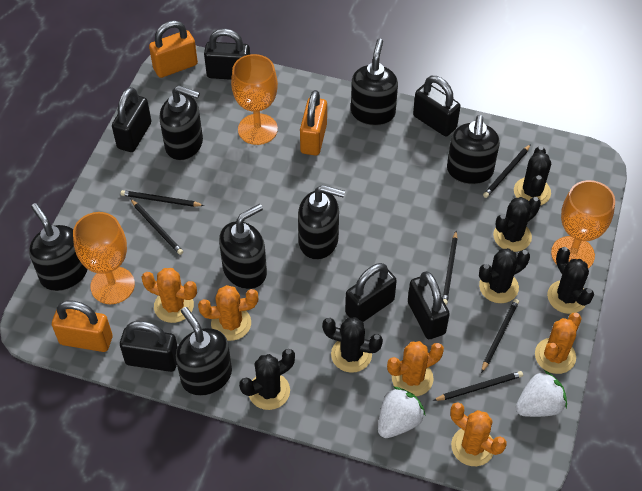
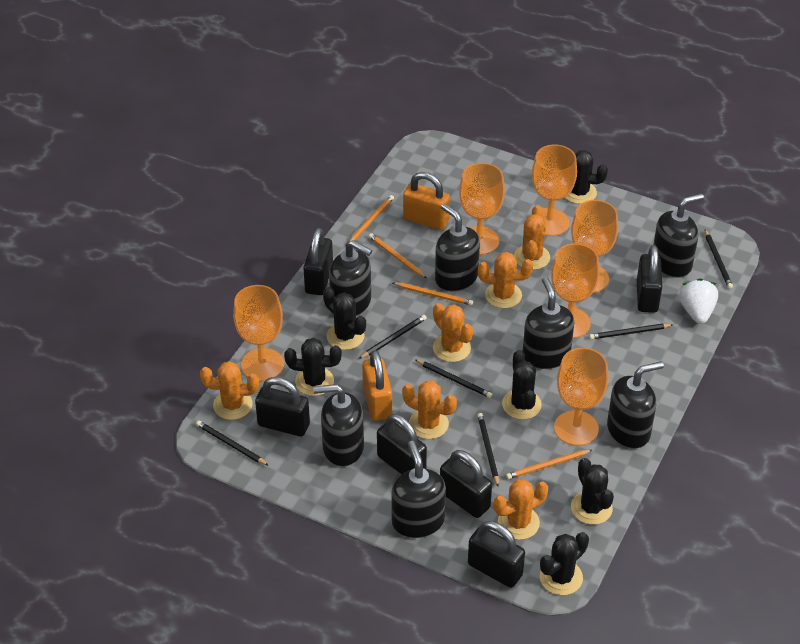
orange cactus: [141,268,197,323] [198,285,258,341] [387,341,444,397] [450,402,507,466] [535,313,582,374] = 5 -> [200,361,259,420] [402,380,457,439] [433,303,473,362] [478,252,533,308] [494,479,548,540] [514,205,550,270] = 6
orange goblet: [73,212,135,304] [231,54,278,145] [551,180,615,269] = 3 -> [233,285,284,381] [459,163,505,255] [532,144,577,236] [551,243,600,338] [554,348,609,446] [571,200,618,293] = 6
orange padlock: [52,300,113,352] [149,21,198,78] [300,90,327,156] = 3 -> [362,350,392,421] [403,172,450,230] = 2
orange pencil: none = 0 -> [349,195,394,242] [369,233,426,278] [393,283,473,305] [506,450,592,479] = 4
white strawberry: [378,387,426,438] [515,370,567,417] = 2 -> [679,278,718,324] = 1

